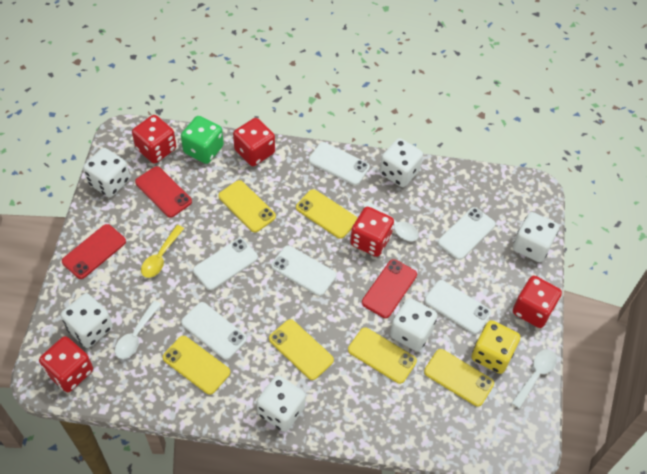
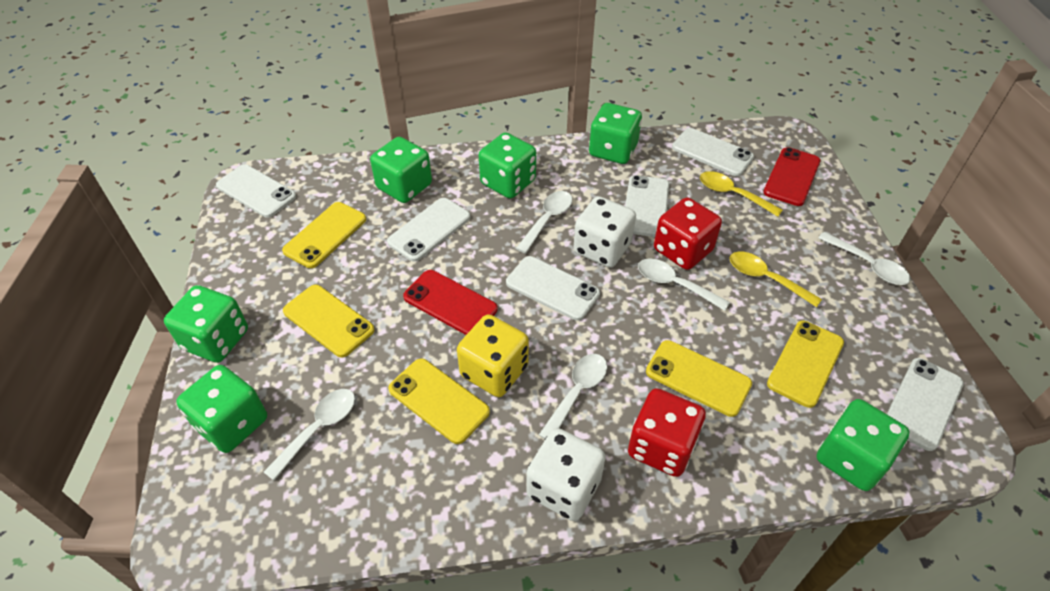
green dice: [181,116,224,164] = 1 -> [164,285,248,363] [176,365,267,453] [370,137,432,203] [479,132,536,199] [589,103,642,164] [817,399,910,491] = 6
red dice: [39,336,93,392] [132,115,176,164] [233,118,275,166] [350,207,394,257] [513,276,562,328] = 5 -> [628,388,706,477] [654,197,722,270] = 2
red phone: [62,224,126,279] [135,166,192,218] [362,259,417,318] = 3 -> [403,270,498,335] [763,147,821,206] = 2
white dice: [60,293,113,348] [83,148,130,197] [256,375,306,432] [380,138,423,187] [390,298,438,351] [513,212,559,262] = 6 -> [527,428,606,521] [573,196,636,268] = 2
white spoon: [115,301,161,359] [363,201,419,241] [512,349,557,409] = 3 -> [264,389,355,480] [516,191,572,254] [539,354,607,439] [638,258,730,311] [818,232,910,285] = 5
yellow phone: [163,336,230,395] [218,180,276,233] [269,319,334,380] [296,189,357,239] [348,327,417,384] [424,349,494,407] = 6 -> [282,202,366,268] [283,285,374,358] [388,358,490,444] [646,340,752,417] [767,321,844,408] = 5
yellow spoon: [141,225,184,278] = 1 -> [700,171,783,217] [730,251,822,307] = 2

